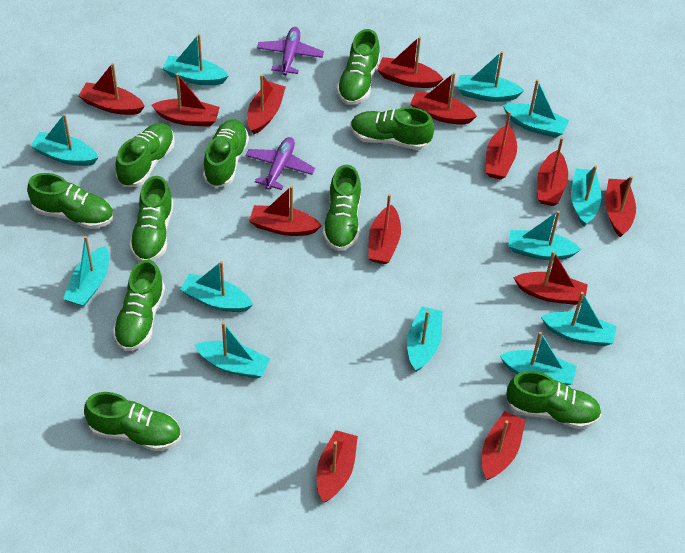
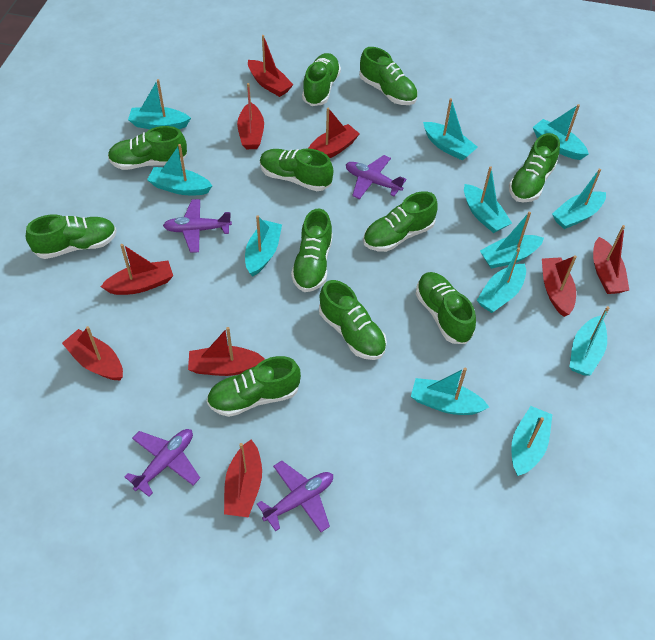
green shoe: [27,173,114,229] [84,392,181,451] [113,260,165,351] [116,123,175,187] [129,176,174,261] [203,119,249,188] [323,165,361,251] [337,29,380,105] [350,107,434,150] [506,371,601,429] = 10 -> [26,214,117,259] [108,126,187,170] [207,356,301,417] [260,148,333,191] [291,209,333,292] [302,53,341,106] [319,280,387,360] [359,47,418,105] [363,191,438,252] [416,272,476,344] [509,133,560,202] = 11
purple plane: [246,137,315,190] [257,27,324,75] = 2 -> [125,429,200,497] [163,199,232,253] [257,461,333,532] [346,155,407,199] = 4
red boat: [78,63,145,115] [152,73,220,127] [247,74,286,134] [249,186,322,236] [317,430,358,502] [368,194,401,264] [377,36,443,88] [410,73,477,124] [482,411,526,480] [486,111,517,180] [513,251,588,305] [537,137,568,206] [605,176,636,237] = 13 -> [62,326,123,380] [101,244,173,295] [188,327,265,376] [224,440,262,517] [237,83,264,149] [248,35,294,97] [308,108,360,158] [542,255,577,317] [593,225,629,294] = 9

